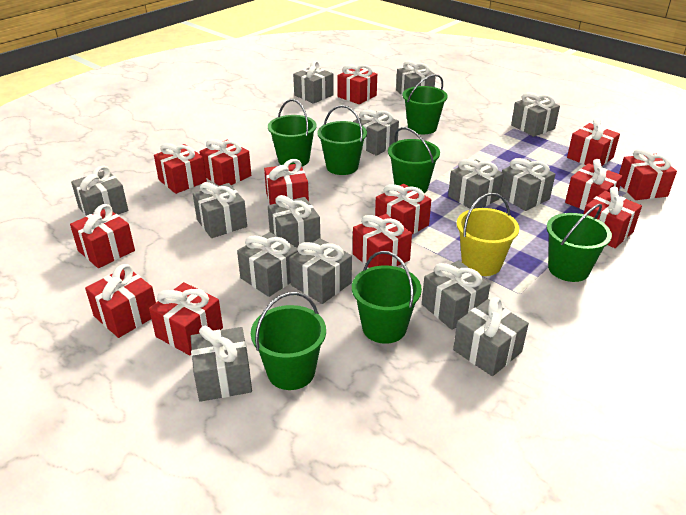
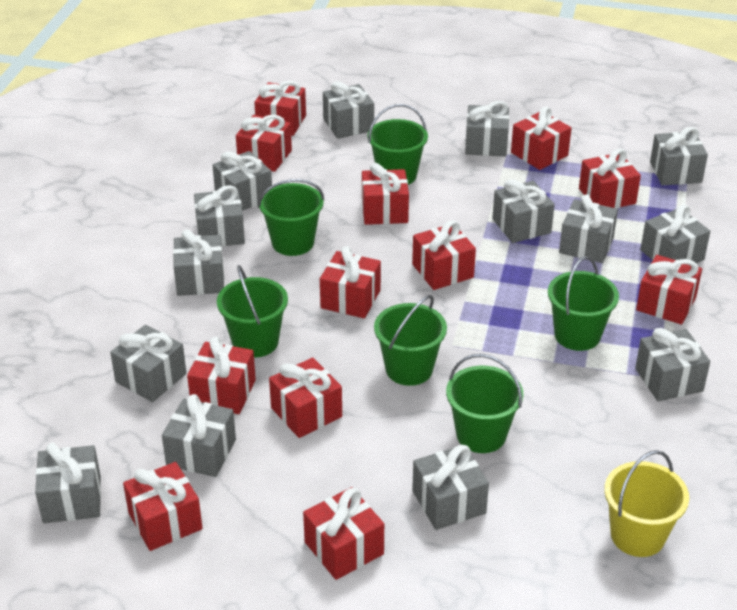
green bucket: [251,292,326,390] [268,99,317,166] [317,105,367,175] [352,251,422,344] [388,127,440,193] [403,74,448,134] [547,204,612,282] = 7 -> [217,265,288,358] [258,179,324,256] [368,104,428,185] [374,295,447,386] [446,354,524,453] [548,256,619,351] = 6
red gift: [70,204,135,268] [85,264,156,338] [149,282,223,355] [154,143,207,194] [199,139,251,185] [264,159,309,205] [337,64,377,104] [353,214,412,268] [375,184,431,234] [565,159,623,210] [567,118,620,166] [584,187,642,248] [619,148,677,200] = 13 -> [123,462,203,551] [187,337,256,414] [236,115,292,172] [254,81,306,136] [269,358,342,438] [303,487,384,580] [320,246,381,318] [362,163,409,225] [412,220,476,290] [511,107,572,170] [579,149,641,208] [636,255,702,325] = 12

